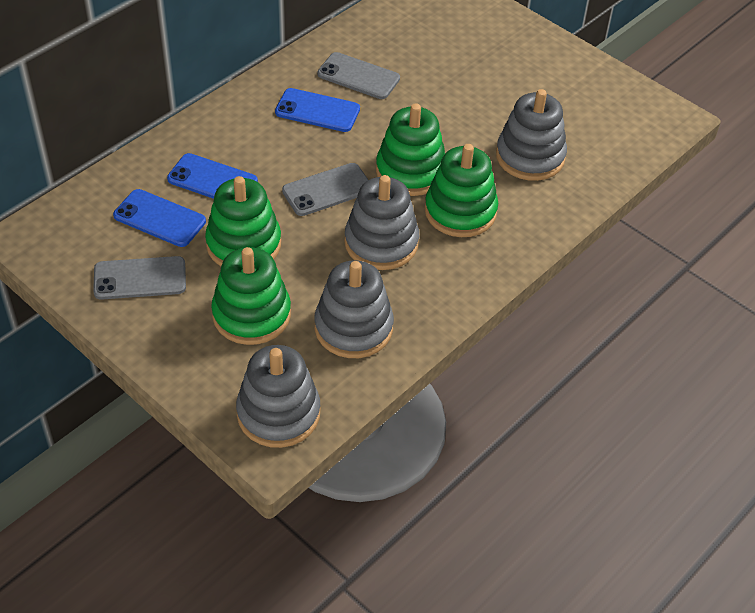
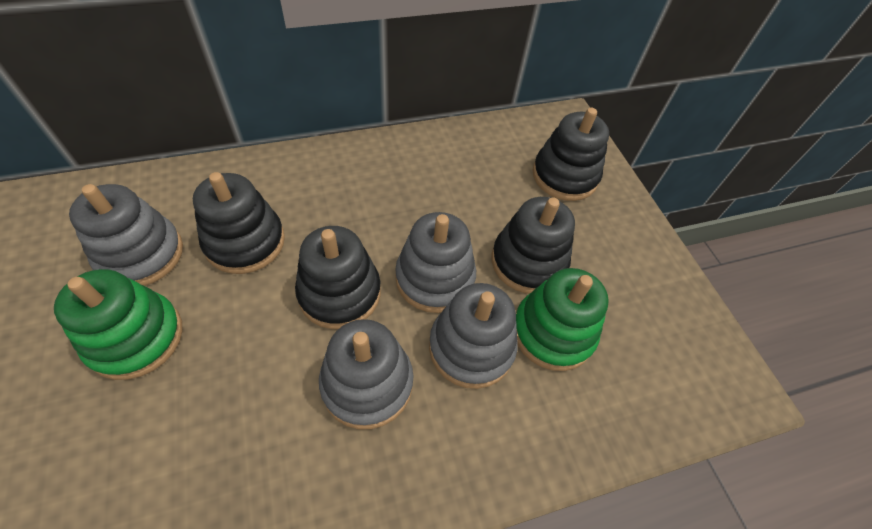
black stacking toy: none = 0 -> [193,172,285,274] [295,226,381,329] [492,197,575,294] [532,108,609,201] = 4
blue phone: [113,189,206,247] [167,153,258,199] [275,88,360,132] = 3 -> none = 0
green stacking toy: [205,176,281,266] [211,247,291,345] [376,103,445,196] [425,144,498,237] = 4 -> [54,269,183,380] [516,268,609,371] = 2
grey phone: [93,256,186,300] [282,163,368,216] [317,52,400,99] = 3 -> none = 0

